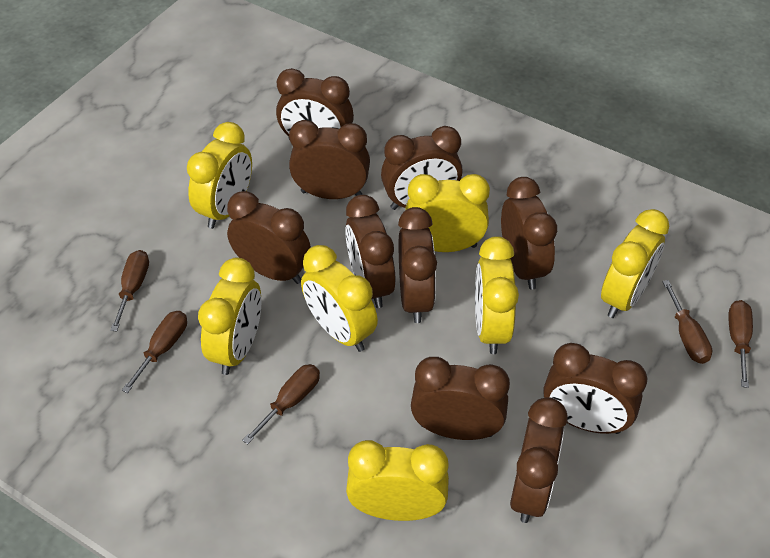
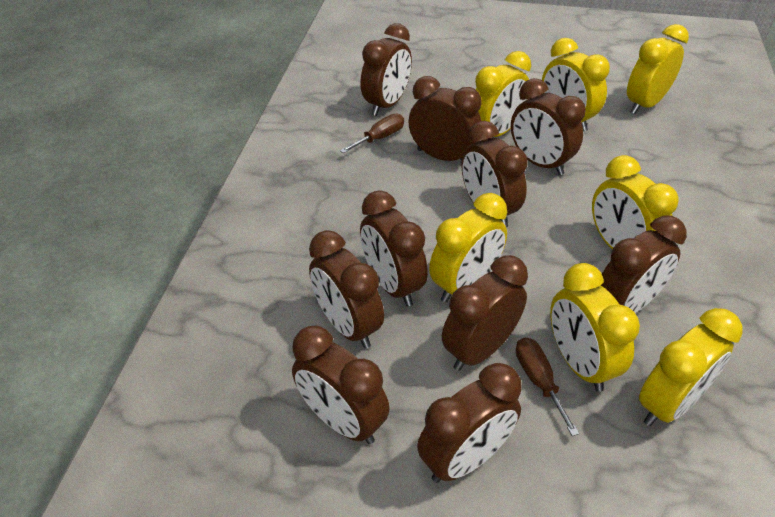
brown screwdriver: [110,250,149,331] [122,311,187,393] [242,364,320,444] [662,280,713,364] [728,300,753,388] = 5 -> [340,114,404,153] [516,338,579,436] = 2

